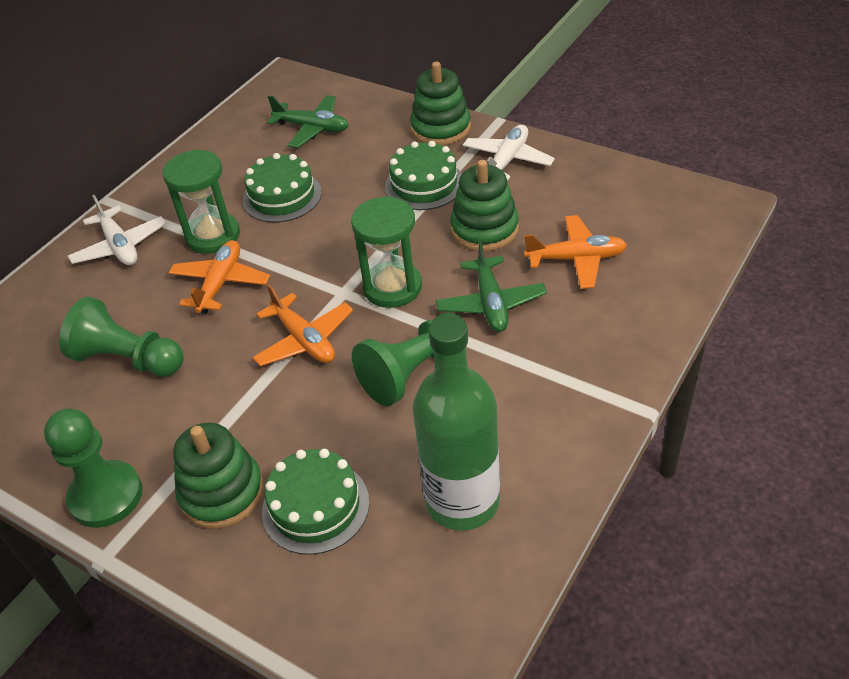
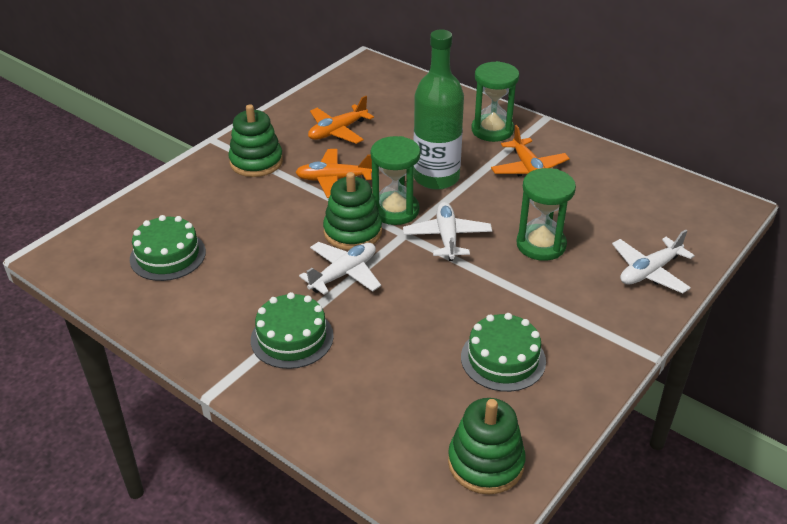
green hourglass: [163,150,240,254] [351,196,422,308] = 2 -> [371,136,420,225] [471,61,519,142] [516,168,576,261] = 3
green pawn: [44,409,142,528] [59,297,183,376] [352,312,465,406] = 3 -> none = 0
green plane: [267,95,349,148] [436,240,547,332] = 2 -> none = 0
white plane: [68,195,166,265] [463,125,555,181] = 2 -> [299,242,381,295] [403,202,492,261] [612,229,695,293] = 3

